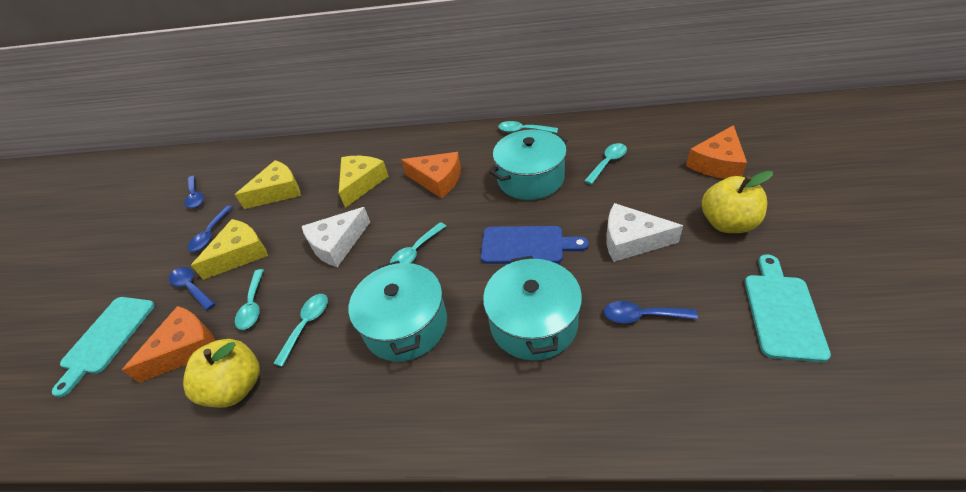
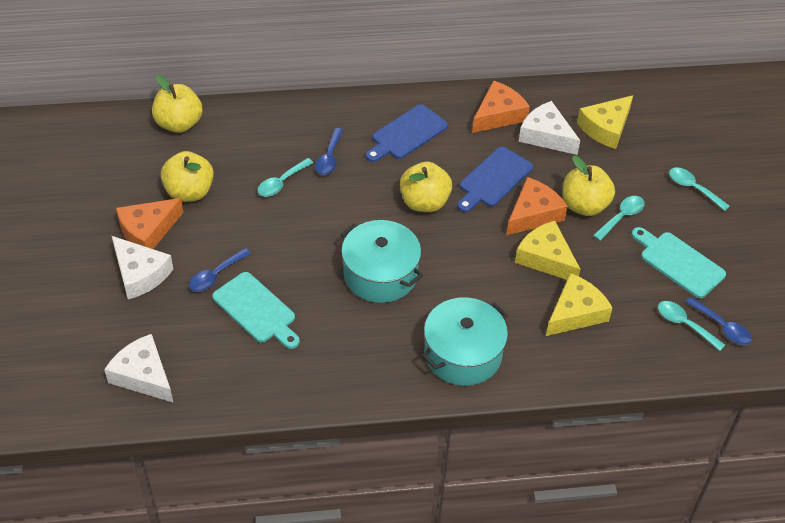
blue cutting board: [481,226,589,264] = 1 -> [366,104,448,162] [457,147,533,212] = 2
blue spoon: [169,267,215,311] [185,176,204,208] [188,206,233,252] [604,301,698,323] = 4 -> [189,248,251,292] [315,128,343,175] [686,297,752,345] = 3
turquoise pot: [349,261,447,362] [483,256,582,361] [490,130,568,200] = 3 -> [341,220,423,303] [422,298,508,386] = 2
turquoise spoon: [235,269,264,330] [273,294,328,367] [390,222,446,263] [498,121,558,133] [584,143,627,185] = 5 -> [257,158,313,197] [593,196,645,241] [658,301,725,351] [669,167,730,211] = 4
white cheese: [302,207,370,267] [606,203,683,262] = 2 -> [104,334,173,402] [112,236,173,299] [519,101,580,155] = 3
yellow apple: [183,339,260,408] [702,171,773,233] = 2 -> [152,75,202,133] [161,151,214,202] [400,162,452,212] [563,155,615,216] = 4

